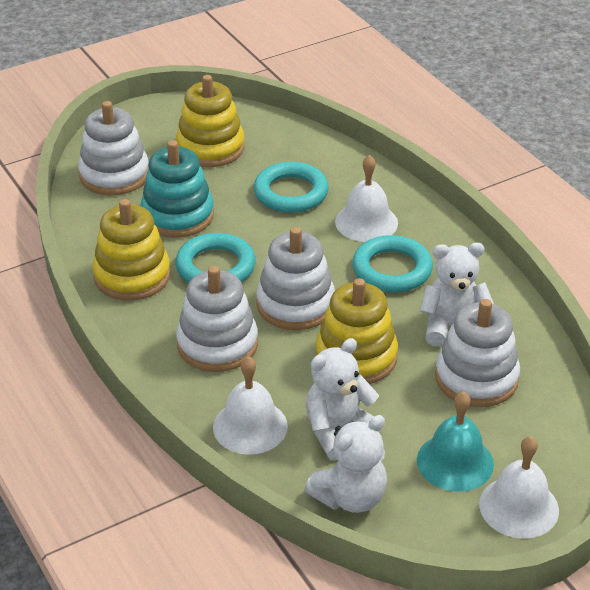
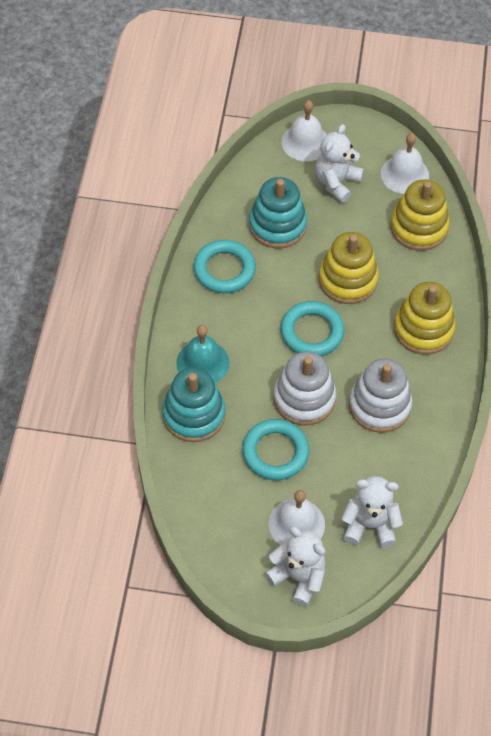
turquoise stacking toy: [141,140,214,238] = 1 -> [162,368,226,442] [249,177,307,248] = 2
white stacking toy: [78,101,149,195] [176,266,258,372] [256,227,335,330] [435,299,520,407] = 4 -> [273,351,336,425] [349,359,412,433] = 2

